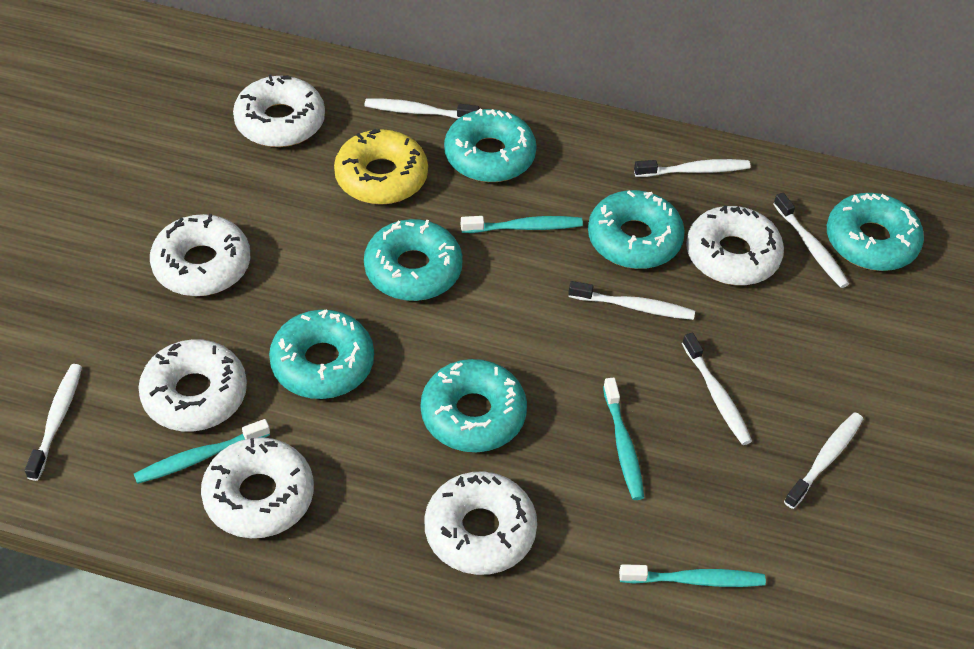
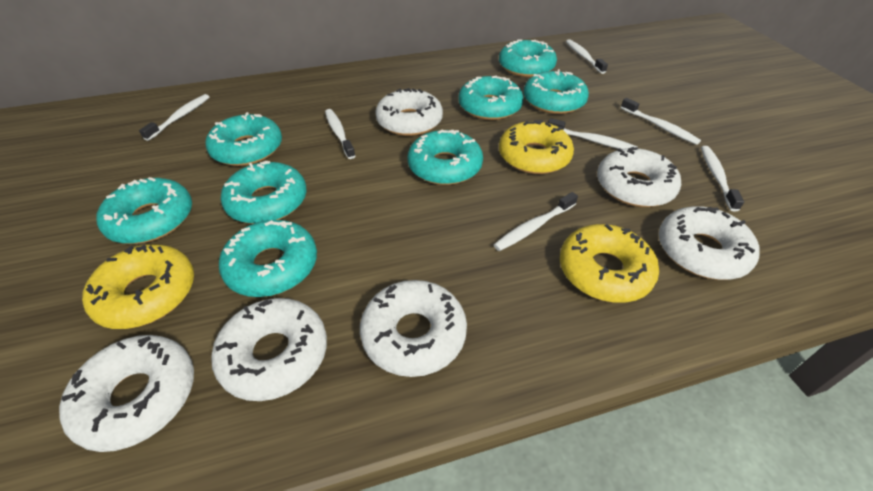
turquoise donut: [269,309,374,399] [364,219,463,301] [421,359,527,452] [444,108,537,182] [588,190,685,269] [827,193,924,271] = 6 -> [96,177,192,244] [205,112,282,166] [219,220,317,297] [221,161,307,224] [407,129,483,185] [458,76,523,120] [499,39,557,77] [524,69,589,114] = 8
turquoise toothbrush: [134,419,270,484] [461,216,583,233] [603,377,644,500] [619,564,766,587] = 4 -> none = 0
yellow donut: [334,129,428,205] = 1 -> [82,245,194,329] [499,120,574,174] [560,224,659,303] = 3

